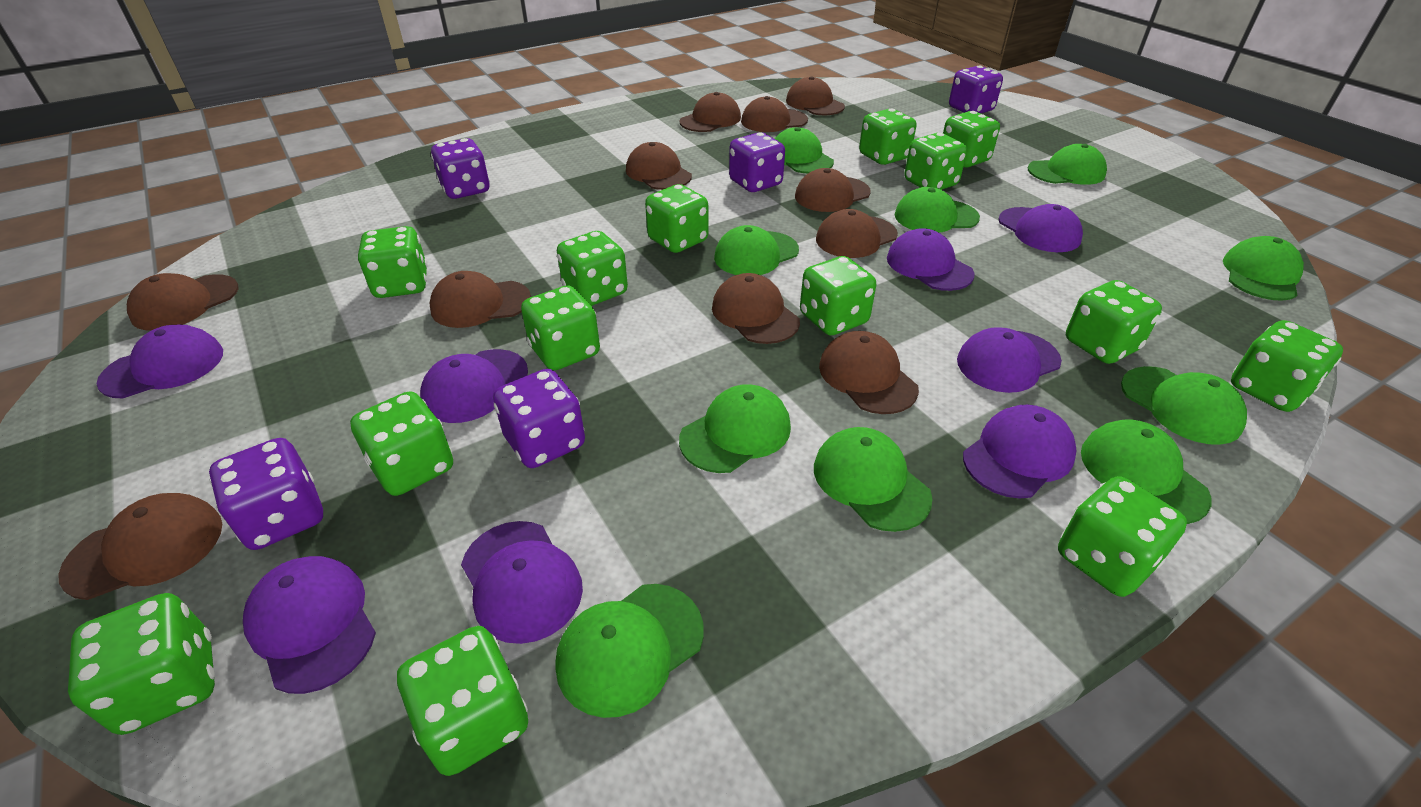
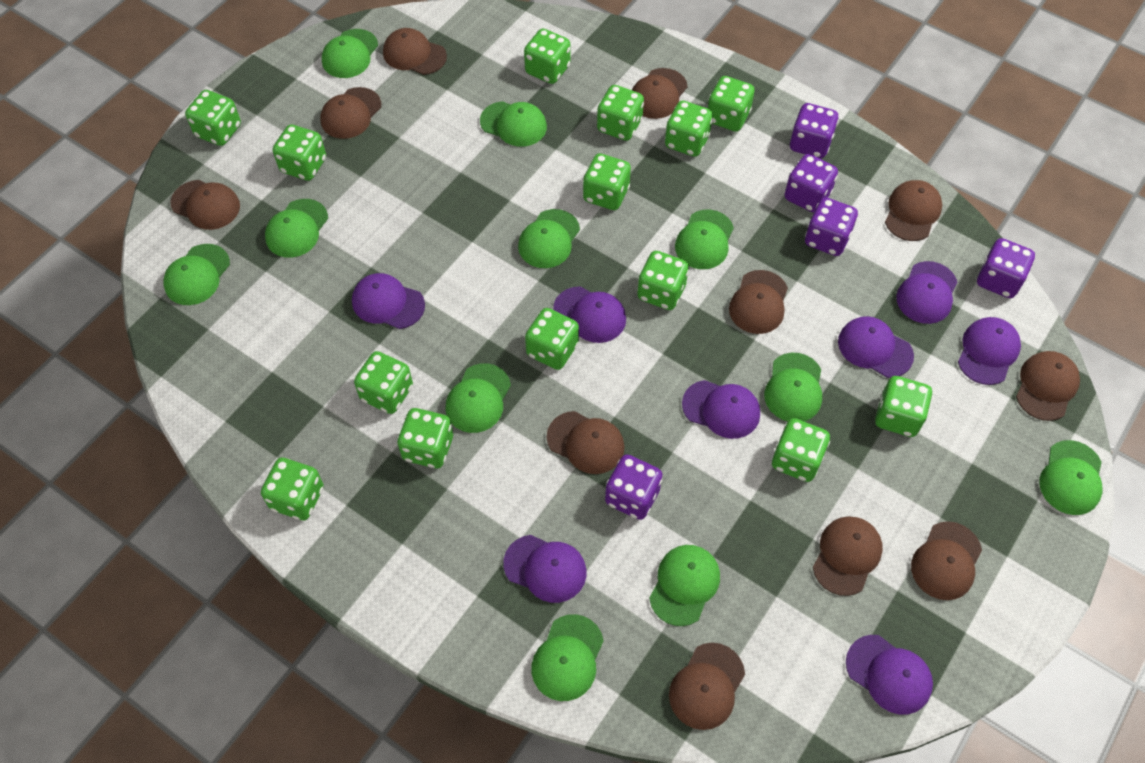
green cap: [555,584,704,718] [679,384,791,473] [714,225,799,275] [775,127,834,173] [814,427,933,532] [894,187,980,233] [1028,144,1107,185] [1081,419,1211,524] [1121,366,1247,445] [1223,236,1304,301] = 10 -> [163,244,230,305] [265,199,328,258] [322,29,378,78] [445,363,511,433] [480,101,547,147] [518,209,580,268] [531,614,604,701] [649,545,720,626] [675,210,734,269] [764,353,822,421] [1039,440,1102,515] = 11

